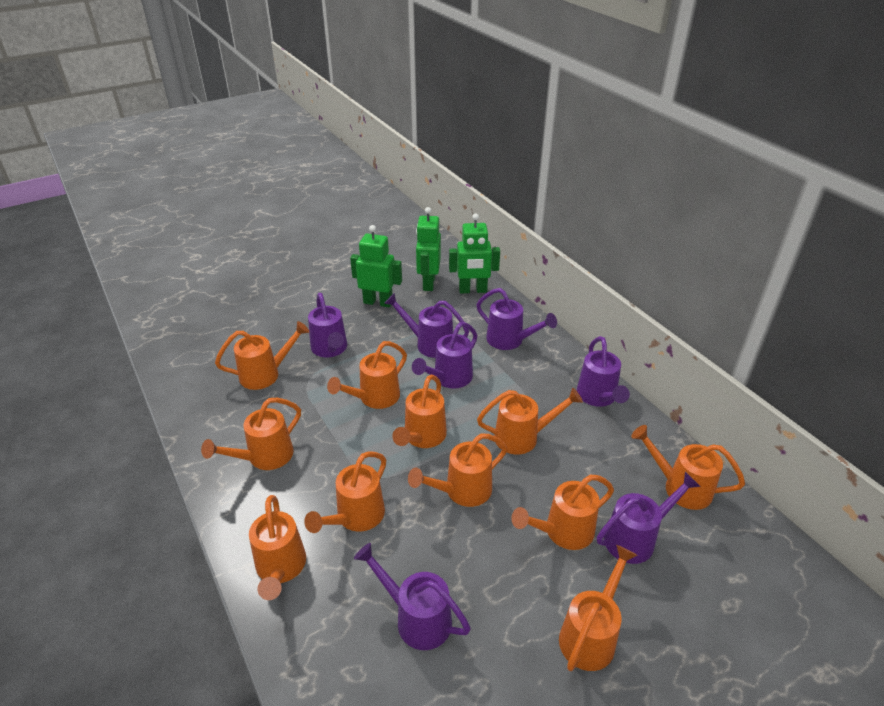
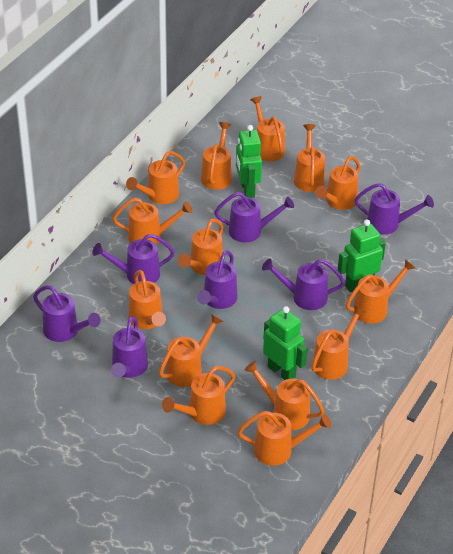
orange watering can: [201,398,301,470] [215,321,309,390] [249,495,306,600] [304,451,386,533] [327,341,407,409] [392,375,447,448] [408,433,507,507] [477,388,583,455] [512,475,614,550] [559,545,638,671] [631,425,745,510] = 11 -> [112,198,193,245] [126,151,185,204] [128,270,166,329] [159,314,224,387] [162,366,235,425] [178,218,223,275] [201,122,232,190] [237,411,331,466] [244,361,324,430] [250,96,285,161] [294,124,325,192] [311,305,366,380] [315,156,360,210] [346,259,415,324] = 14

